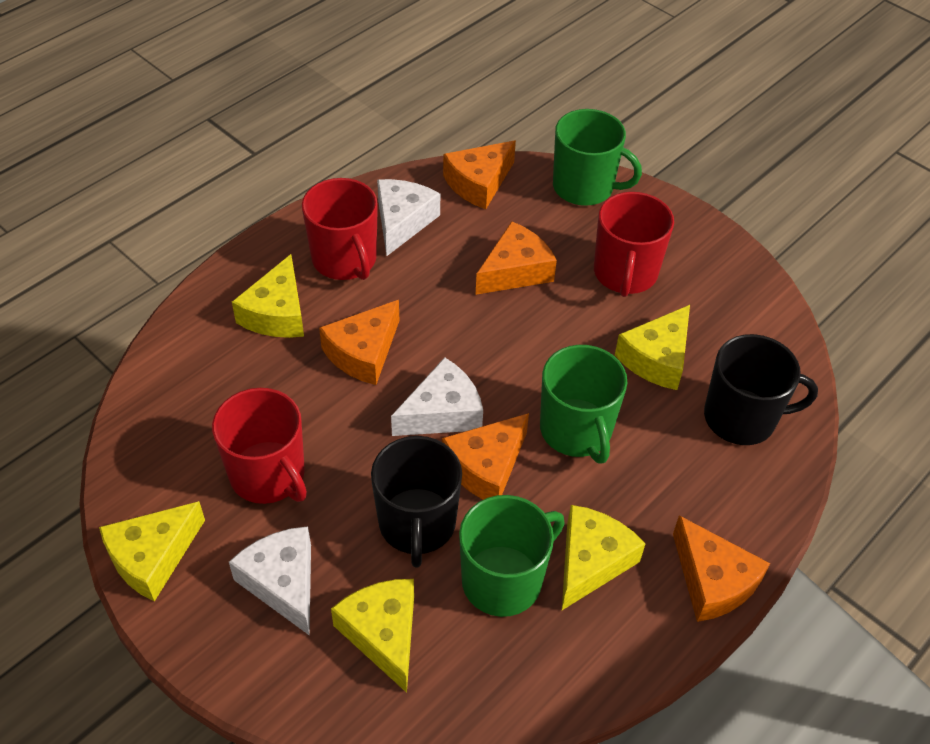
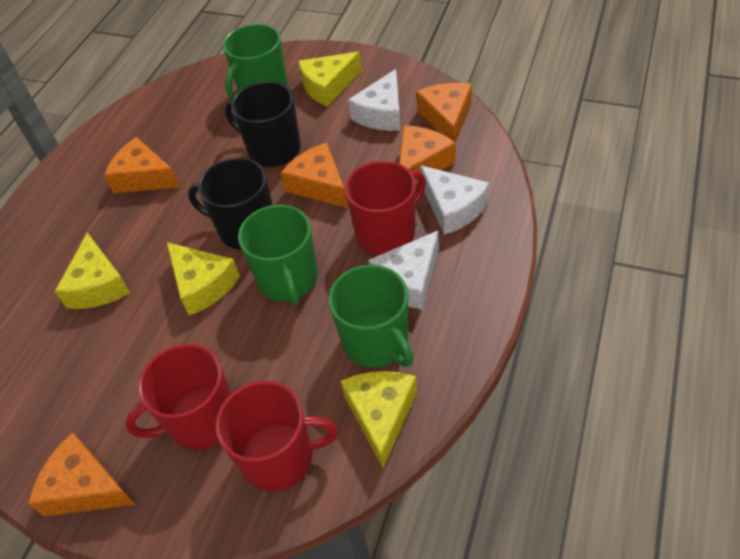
yellow cheese: [99,501,205,602] [232,254,304,338] [331,579,414,693] [562,505,645,610] [615,305,690,390] = 5 -> [55,233,130,309] [167,242,240,316] [298,52,362,107] [341,371,417,468] = 4

